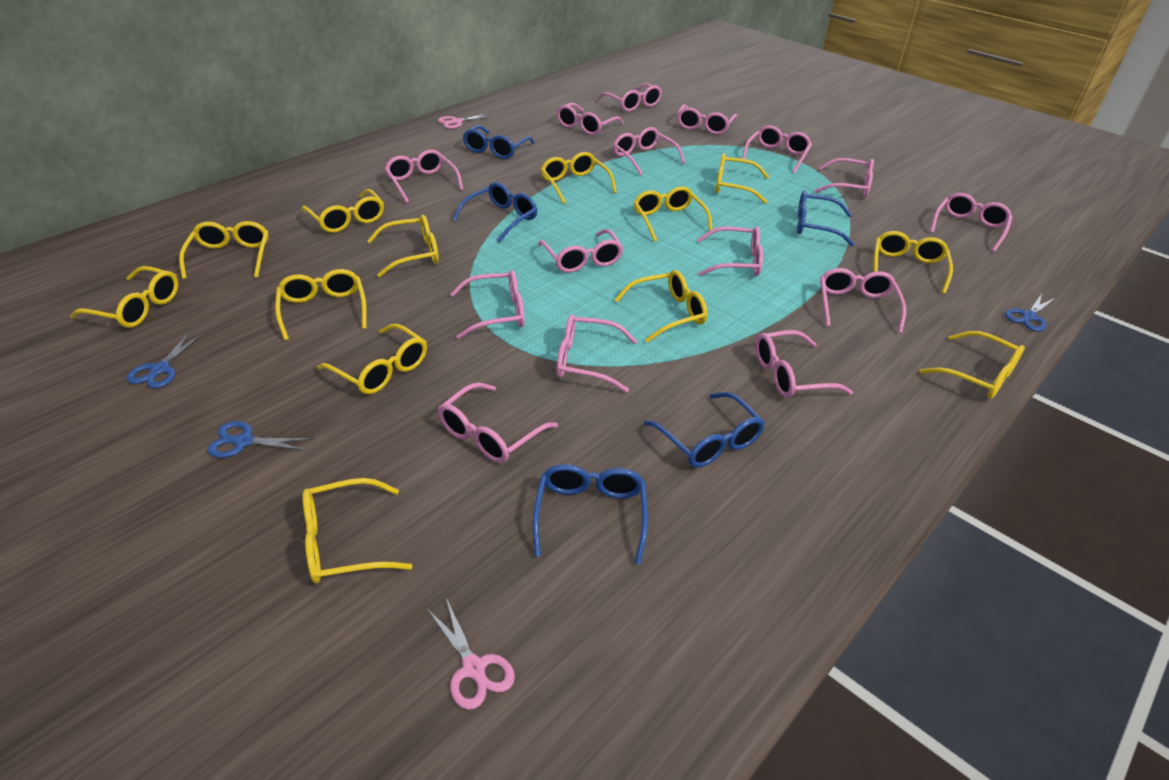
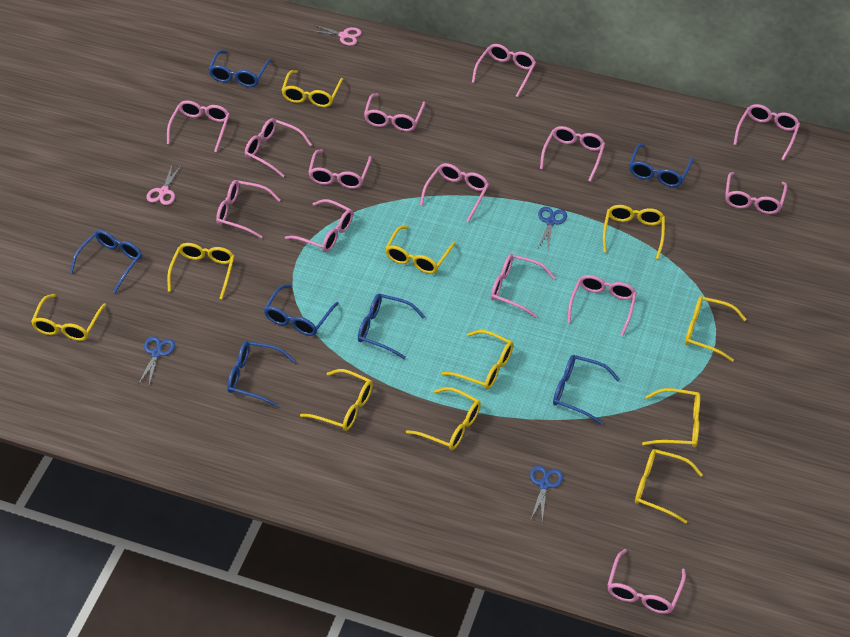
blue glasses: [453,182,537,243] [463,125,535,159] [532,464,648,565] [644,392,765,468] [797,191,854,246] = 5 -> [70,230,142,293] [208,50,272,87] [227,341,295,407] [264,284,339,336] [358,294,425,359] [553,355,620,424] [629,144,693,187] = 7
pink glasses: [384,149,463,203] [438,382,558,463] [450,270,525,339] [538,229,624,273] [556,314,637,393] [557,103,623,135] [598,83,662,112] [613,127,685,176] [677,105,737,135] [697,226,763,276] [742,125,812,173] [755,330,853,398] [814,158,874,198] [820,268,906,333] [930,193,1013,252] = 15 -> [167,100,230,152] [216,180,280,238] [245,118,312,177] [285,199,353,252] [308,149,372,189] [364,94,426,132] [420,163,489,222] [472,44,536,97] [491,254,555,318] [540,126,605,182] [567,275,637,336] [607,549,686,614] [725,172,787,214] [733,104,800,160] = 14
yellow glasses: [70,266,178,328] [179,221,268,279] [275,269,367,341] [302,189,384,233] [303,478,413,583] [317,324,427,394] [367,215,439,277] [540,152,617,204] [614,270,708,343] [633,186,712,242] [715,154,769,204] [874,231,953,294] [920,331,1025,399] = 13 -> [31,294,106,341] [167,243,234,299] [281,70,343,107] [300,369,373,431] [385,226,456,274] [406,387,481,450] [442,330,513,390] [603,205,665,259] [635,449,703,524] [642,388,700,447] [685,296,746,362] = 11

